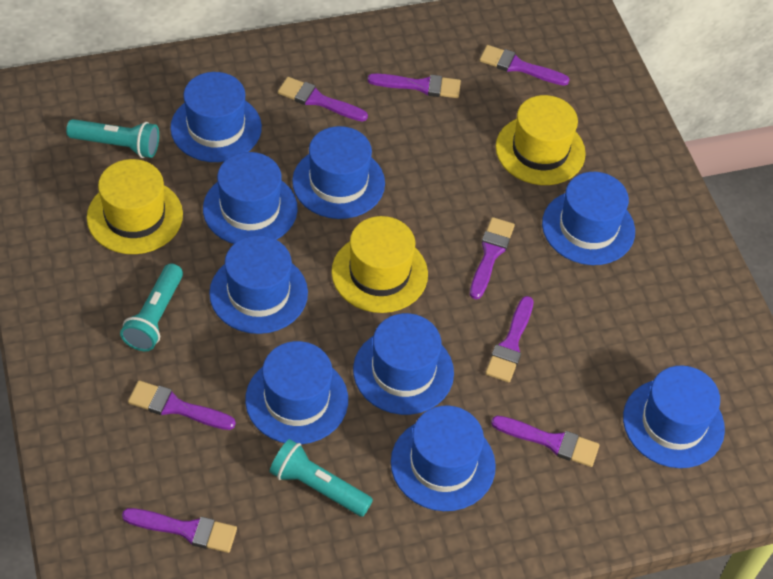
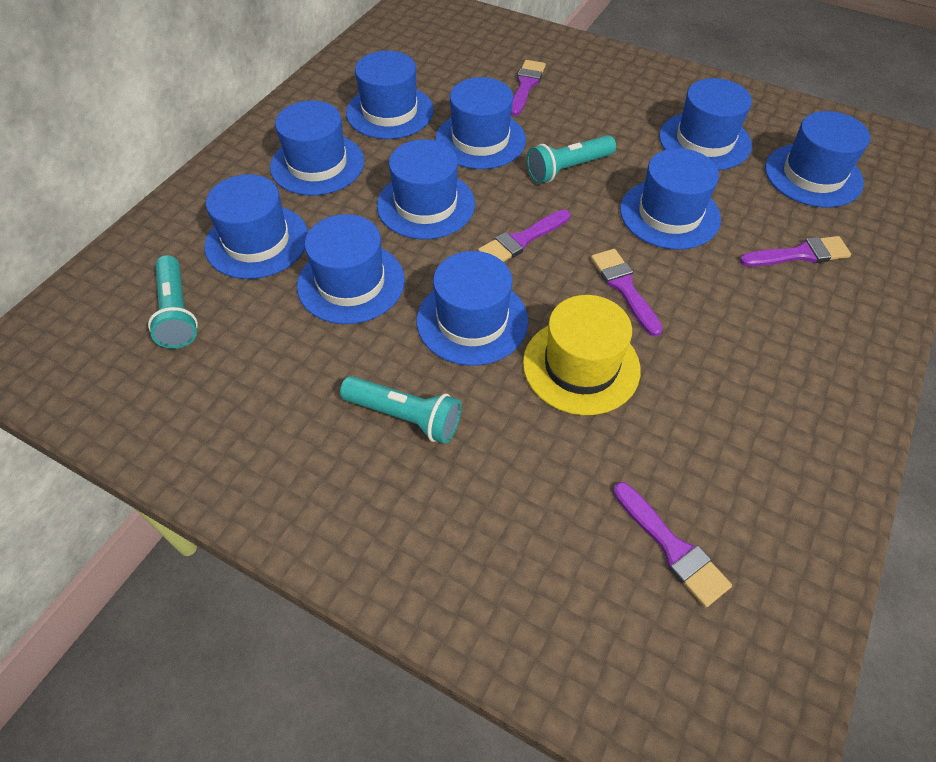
blue hat: [170,72,262,162] [203,152,298,244] [209,235,308,334] [245,341,348,444] [292,126,385,219] [353,313,454,415] [391,405,496,511] [542,172,635,265] [623,366,725,468] = 9 -> [204,174,308,279] [270,101,364,196] [297,214,405,324] [346,51,434,139] [377,139,475,239] [417,251,528,366] [435,77,526,169] [620,148,721,250] [659,78,752,170] [765,111,870,207] = 10
purple brush: [122,508,237,553] [128,381,236,430] [278,77,368,122] [368,73,461,98] [470,217,515,299] [479,45,570,86] [485,296,534,382] [491,416,599,467] = 8 -> [478,209,570,262] [511,60,546,116] [591,249,663,337] [613,482,732,607] [740,236,851,267] = 5
yellow hat: [87,159,183,254] [331,216,428,313] [496,95,586,185] = 3 -> [523,295,641,415] = 1

